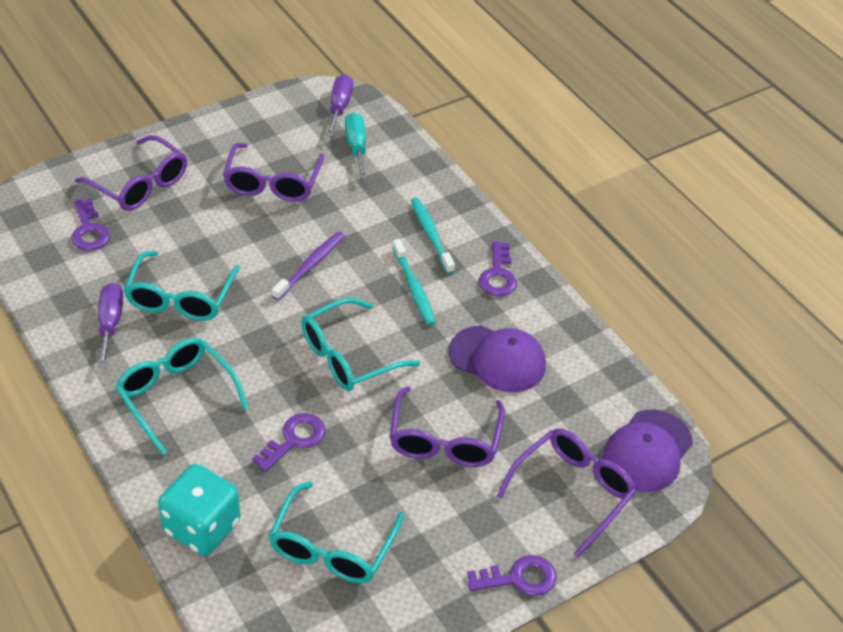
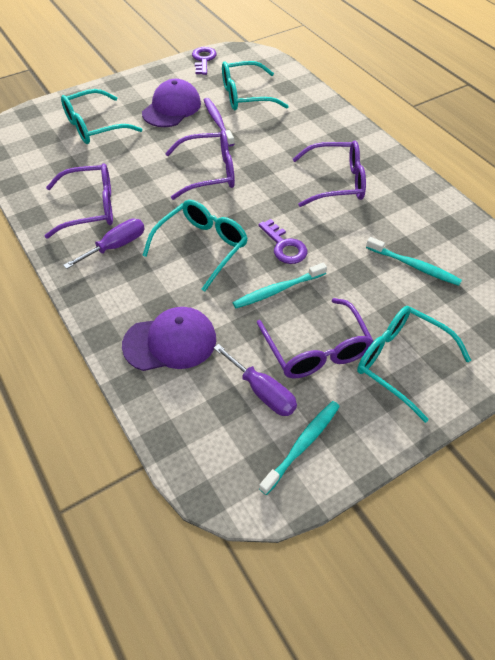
purple key: [71,199,110,251] [252,413,325,472] [467,555,556,596] [479,241,517,296] = 4 -> [192,47,217,75] [258,219,307,264] = 2
turquoise dice: [158,464,241,556] = 1 -> none = 0
turquoise screwdriver: [345,112,367,179] = 1 -> none = 0
turquoise toothbrush: [392,239,436,325] [411,198,455,274] = 2 -> [232,263,327,308] [259,401,340,495] [366,237,462,286] = 3

